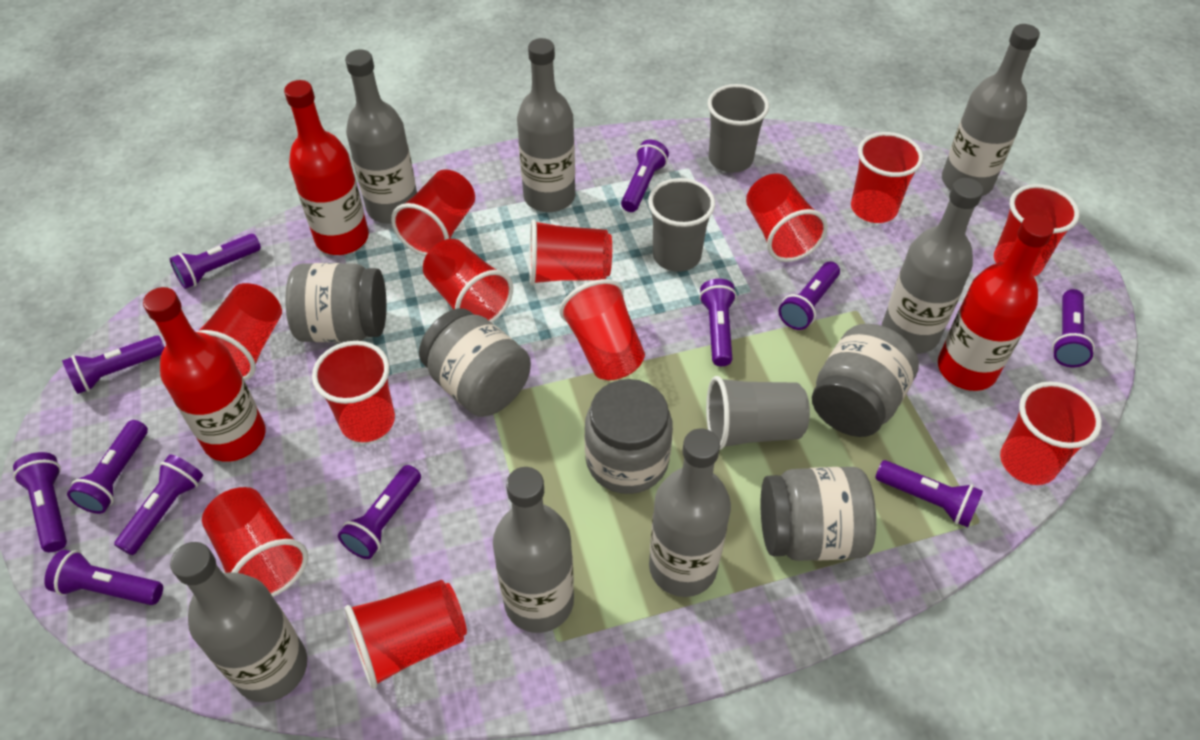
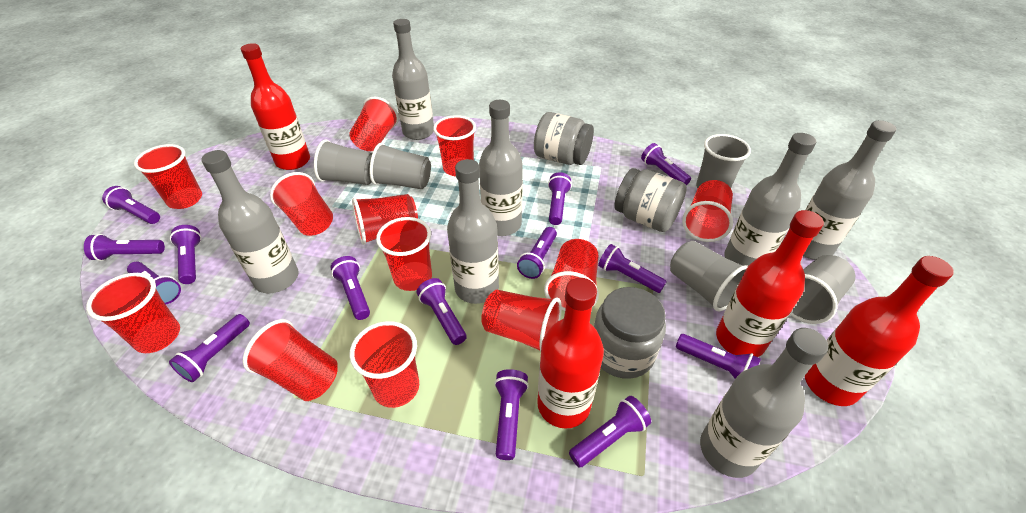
grey cup: [648,178,715,272] [706,376,810,450] [708,84,769,173] = 3 -> [314,139,372,185] [370,143,431,189] [670,241,748,311] [696,134,751,188] [790,255,855,324] = 5
grey jar: [285,263,387,342] [419,308,531,417] [585,379,673,494] [761,467,876,561] [812,324,919,437] = 5 -> [534,112,594,165] [594,287,666,379] [614,168,687,232] = 3
purple flashlight: [13,452,67,552] [44,550,163,605] [62,335,165,394] [67,420,148,514] [114,454,203,555] [170,234,261,289] [338,465,421,559] [621,140,669,212] [699,279,736,366] [778,261,840,330] [875,460,983,527] [1052,289,1095,367] = 12 -> [84,234,165,261] [102,186,160,224] [127,261,181,304] [169,314,250,382] [170,225,202,284] [330,256,370,320] [417,278,467,345] [494,369,529,460] [517,227,557,279] [548,172,572,225] [569,396,651,468] [598,244,667,293] [641,143,691,185] [676,334,761,379] = 14
red bottle: [143,287,265,462] [284,80,369,255] [938,215,1054,391] = 3 -> [241,43,310,170] [537,278,604,428] [716,210,824,357] [805,256,954,406] = 4

